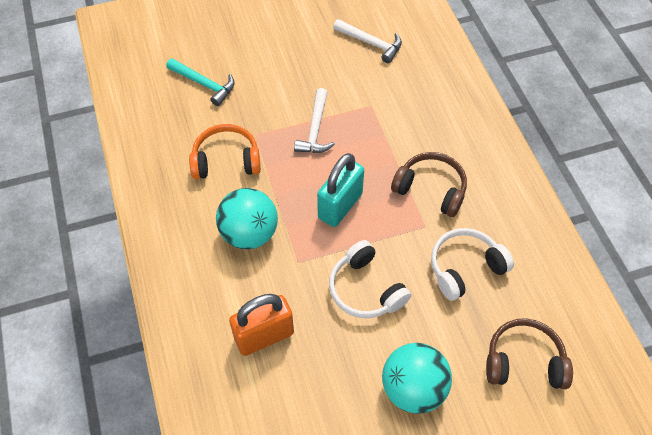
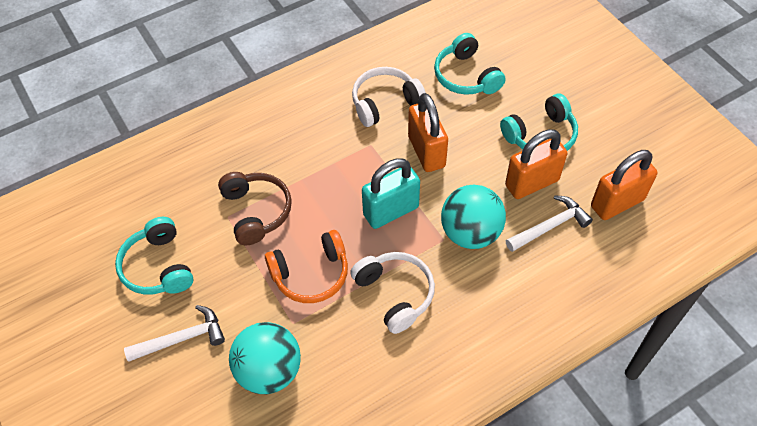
brown headphones: [391,152,467,217] [486,318,573,389] = 2 -> [218,172,292,246] = 1
orange padlock: [229,294,294,356] = 1 -> [408,93,448,172] [505,129,567,199] [591,150,657,220] = 3
turquoise hammer: [166,58,235,106] = 1 -> none = 0
turquoise headphones: none = 0 -> [115,217,194,295] [434,33,506,95] [500,94,578,151] = 3

